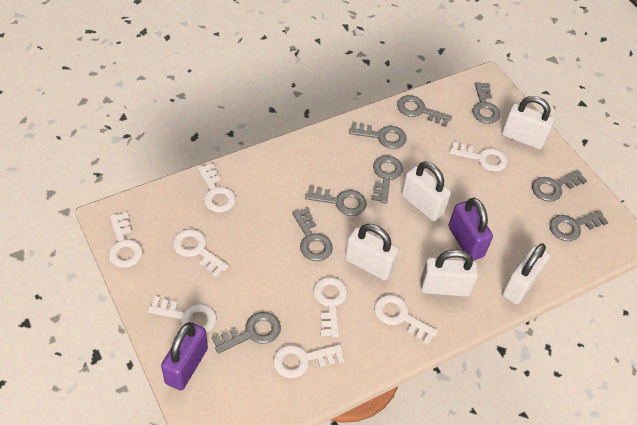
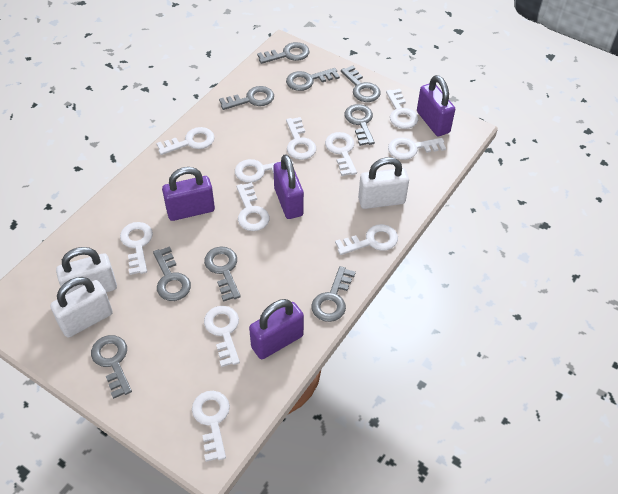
purple padlock: [161,322,208,391] [449,197,493,261] = 2 -> [162,167,215,221] [249,299,304,359] [273,154,304,219] [417,75,455,136] = 4
white key: [108,213,143,268] [148,296,217,333] [173,229,229,278] [198,163,236,213] [273,344,344,378] [313,277,347,337] [374,294,438,345] [449,142,508,172] = 8 -> [120,222,153,275] [156,127,215,155] [192,391,230,462] [204,306,240,367] [235,159,293,183] [236,182,269,231] [286,117,316,160] [325,132,357,176] [335,224,398,255] [386,89,418,129] [388,137,446,160] = 11
white padlock: [345,224,399,280] [401,161,451,221] [421,250,478,297] [502,96,554,149] [502,244,550,305] = 5 -> [50,277,113,338] [56,247,117,295] [358,157,409,209] = 3

